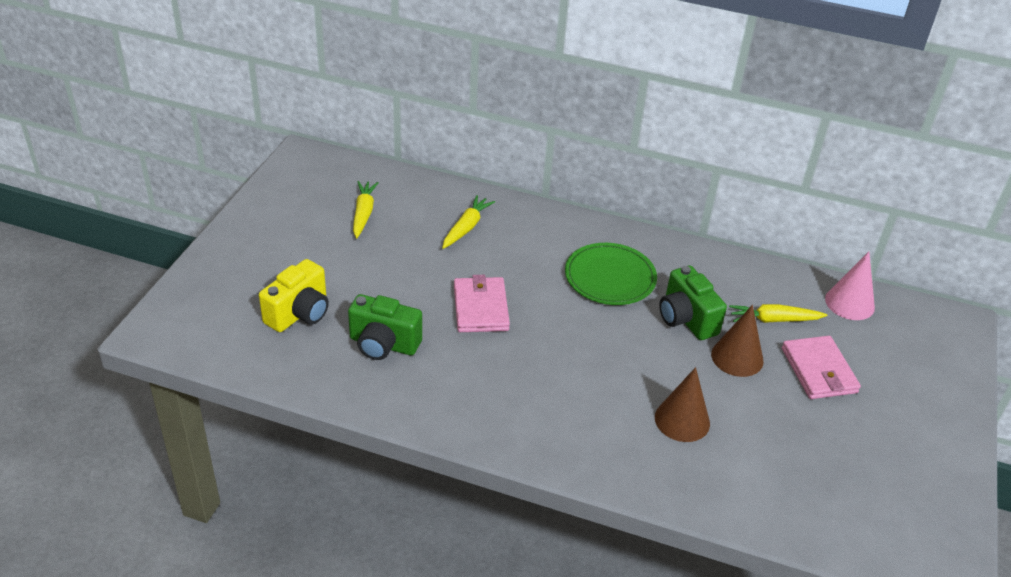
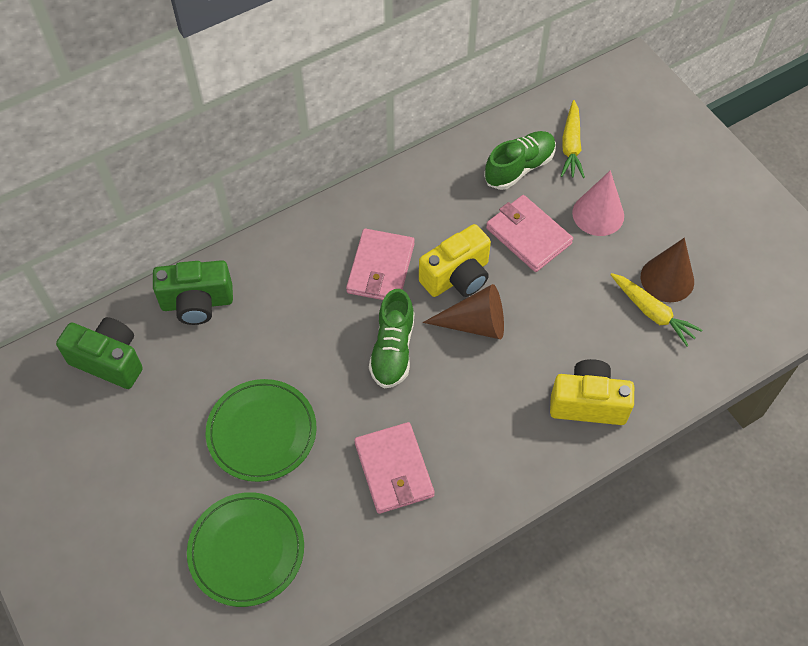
green plate: [565,243,657,305] = 1 -> [187,492,304,607] [206,379,317,482] = 2
green shoe: none = 0 -> [369,289,414,389] [484,131,556,190] = 2
pink wallet: [454,275,510,332] [782,336,861,399] = 2 -> [346,229,415,300] [354,422,435,514] [486,195,573,272] = 3
yellow camera: [259,259,329,332] = 1 -> [419,224,491,297] [550,359,634,425] = 2
yellow carrot: [353,181,378,238] [442,195,495,249] [729,304,827,323] = 3 -> [561,100,585,178] [611,273,703,347] = 2

